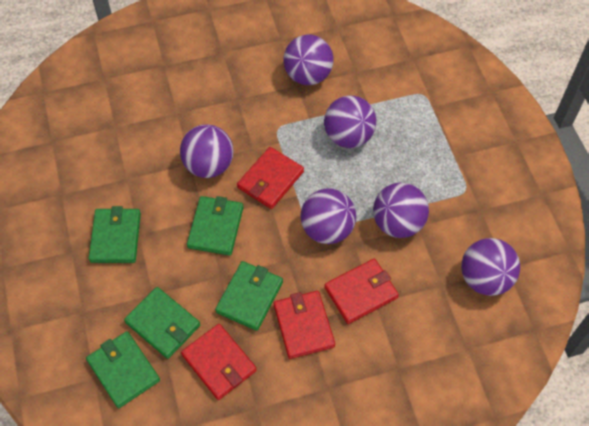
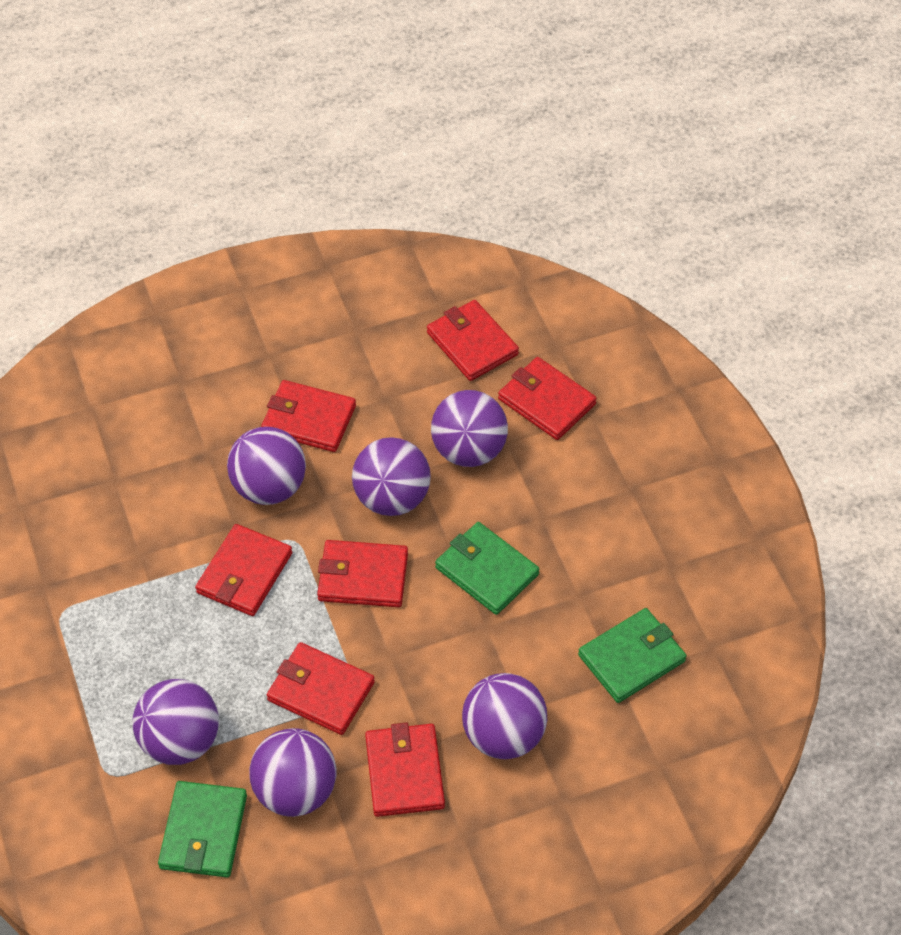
green wallet: [86,331,160,408] [89,206,141,263] [124,287,200,359] [187,196,243,256] [215,261,283,331] = 5 -> [158,781,247,877] [435,522,539,615] [578,608,687,703] = 3
red wallet: [181,324,257,400] [237,147,304,209] [274,291,335,359] [324,259,399,324] = 4 -> [195,524,292,616] [261,380,356,452] [267,642,375,735] [317,540,408,607] [365,723,445,817] [427,300,519,381] [498,357,597,440] = 7

